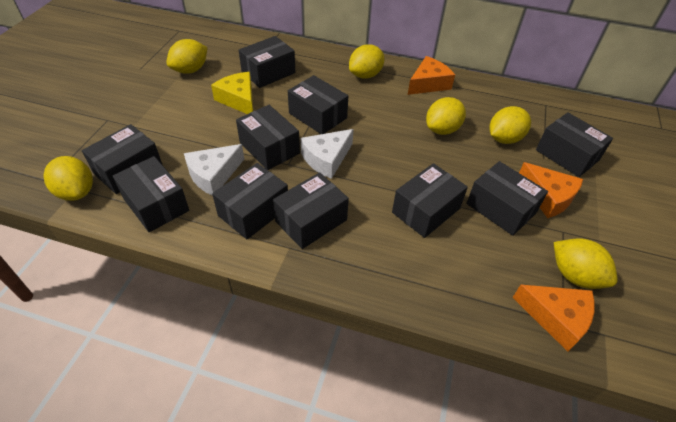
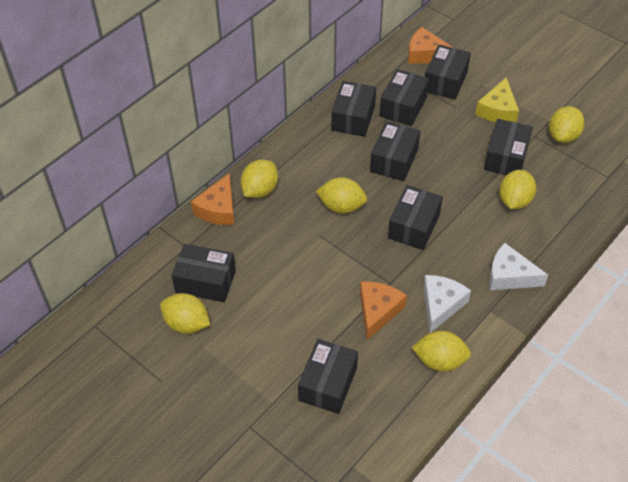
black box: [82,124,162,194] [113,156,189,232] [212,163,288,239] [236,105,300,170] [239,36,296,88] [273,172,349,249] [288,75,348,134] [392,163,468,238] [466,161,548,236] [536,112,613,177] = 10 -> [172,244,236,302] [298,339,358,414] [331,81,376,137] [370,121,420,181] [380,69,429,126] [388,185,443,250] [425,44,471,100] [484,119,533,175] = 8

